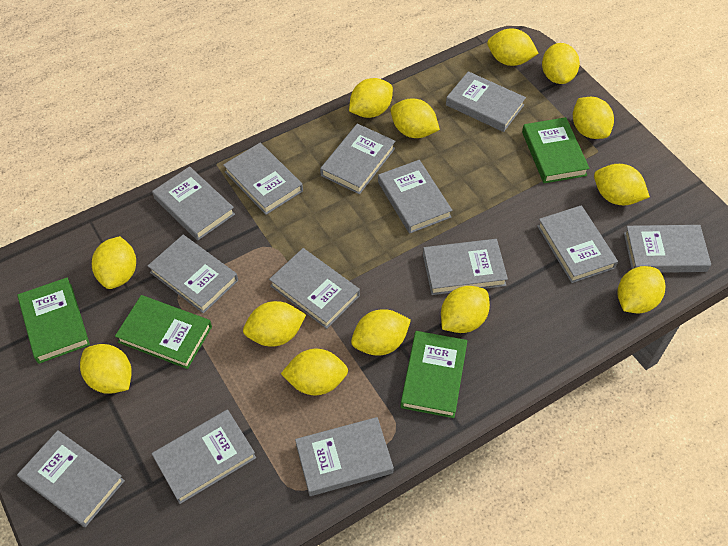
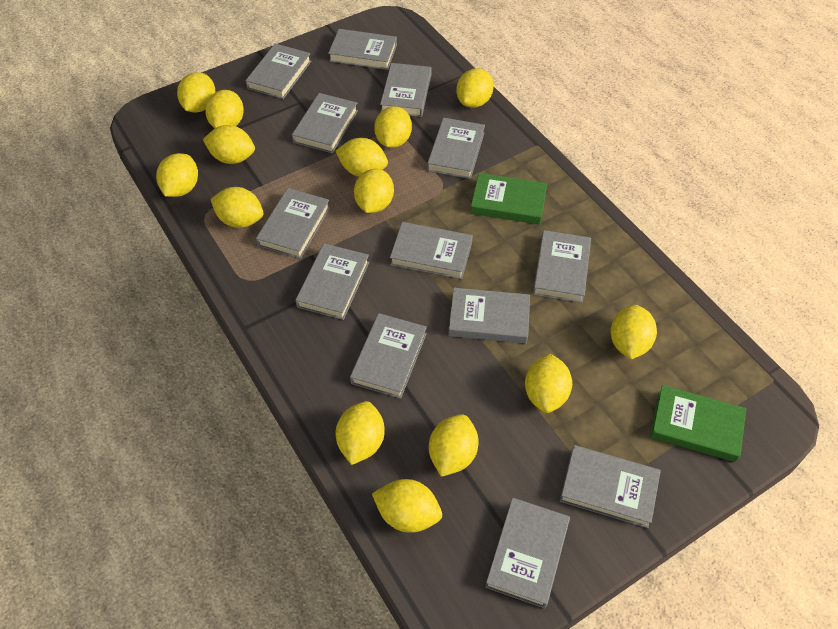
green book: [17,277,90,364] [115,295,212,369] [400,331,467,418] [522,117,590,183] = 4 -> [470,173,547,225] [650,385,746,462] = 2
yellow lemon: [80,344,132,394] [92,236,136,289] [243,301,306,347] [281,349,348,395] [349,78,393,118] [351,309,411,356] [391,99,440,138] [441,286,490,333] [487,28,539,66] [542,43,580,84] [573,97,614,139] [594,164,650,205] [618,266,665,314] = 13 -> [156,153,198,197] [177,72,215,113] [203,125,255,164] [205,90,244,128] [210,187,263,228] [336,138,388,177] [336,401,385,465] [354,169,394,213] [372,479,442,533] [374,106,412,148] [429,414,479,477] [456,68,494,108] [525,354,572,413] [610,305,657,359] = 14

